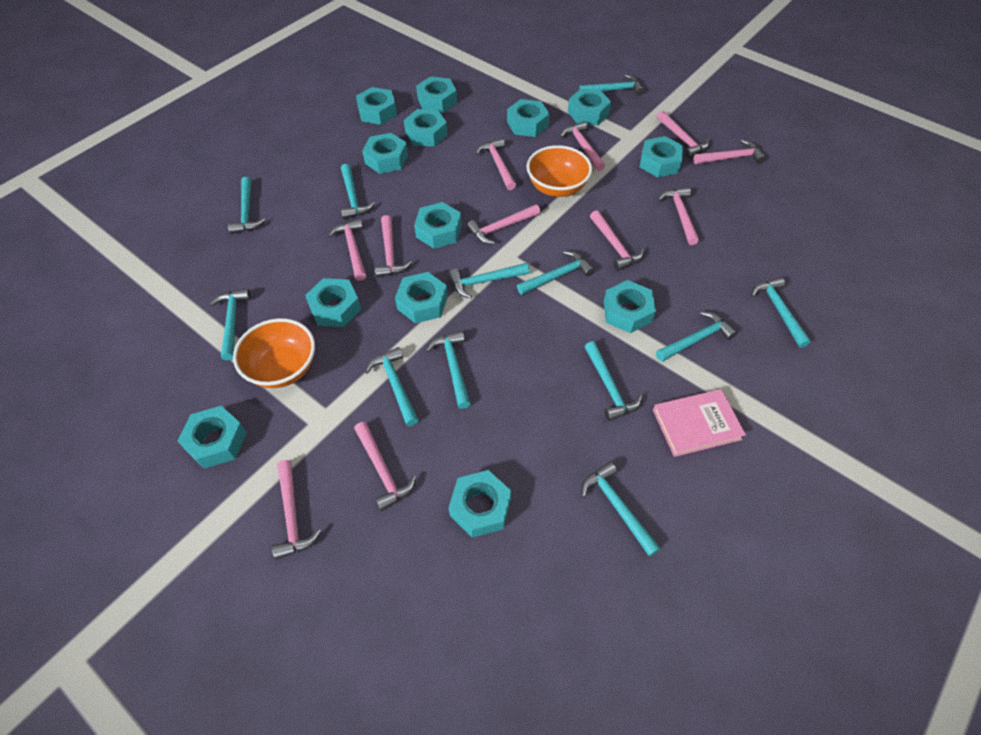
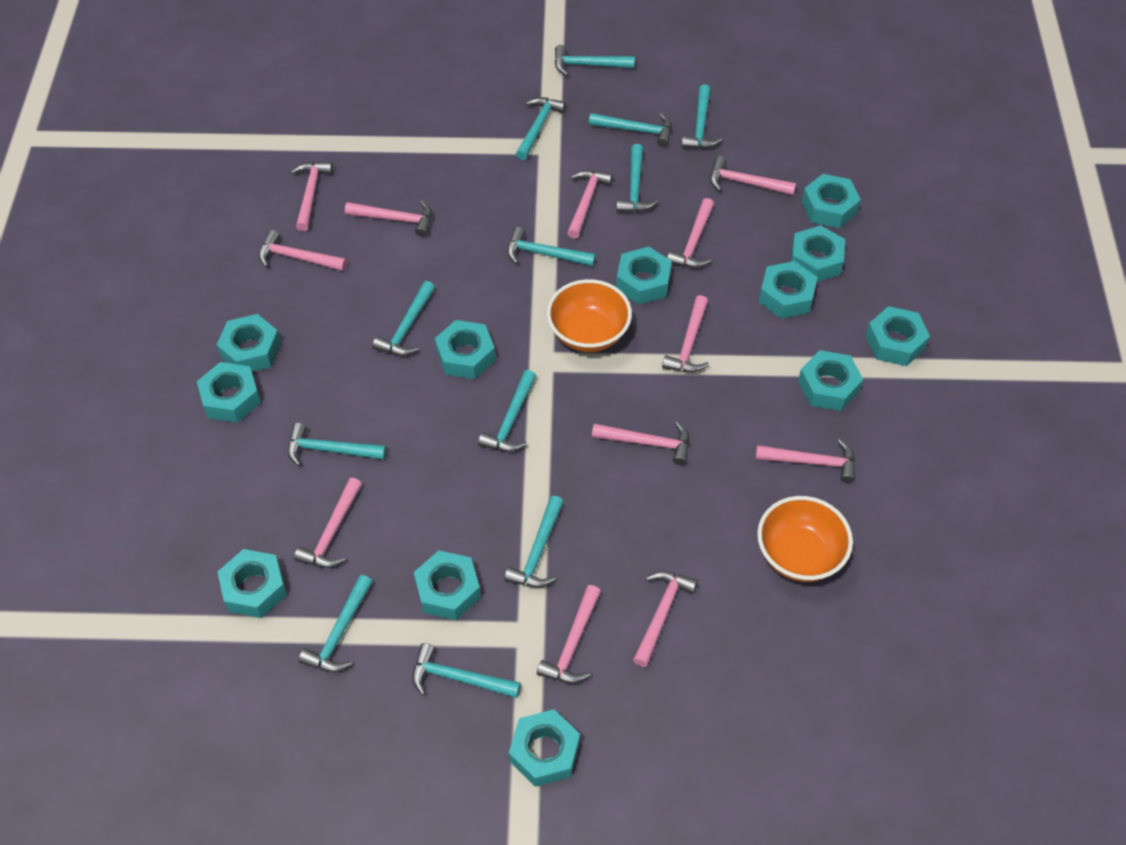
pink book: [653,389,746,457] = 1 -> none = 0
pink hammer: [272,460,321,560] [328,219,366,281] [354,422,416,511] [375,215,412,277] [467,204,540,245] [475,138,516,190] [560,121,605,171] [590,210,644,271] [657,110,709,158] [658,187,699,245] [694,140,766,164] = 11 -> [259,230,347,271] [291,162,333,231] [294,478,362,568] [345,200,432,237] [537,585,601,684] [567,170,613,239] [592,421,690,465] [633,571,698,667] [662,295,709,373] [667,198,714,268] [710,156,796,195] [755,439,855,483] = 12
turquoise nut: [178,406,247,469] [305,278,361,327] [356,87,397,125] [362,133,408,174] [395,272,448,324] [404,109,447,147] [414,202,461,249] [416,76,457,113] [449,470,512,538] [507,99,550,137] [568,89,611,125] [604,280,656,333] [640,136,684,177] = 13 -> [197,362,261,423] [217,314,281,372] [218,549,287,618] [414,550,481,620] [435,320,495,379] [509,709,580,787] [616,246,672,304] [759,261,817,319] [791,225,845,282] [798,350,863,411] [802,174,861,228] [865,306,930,366] = 12

